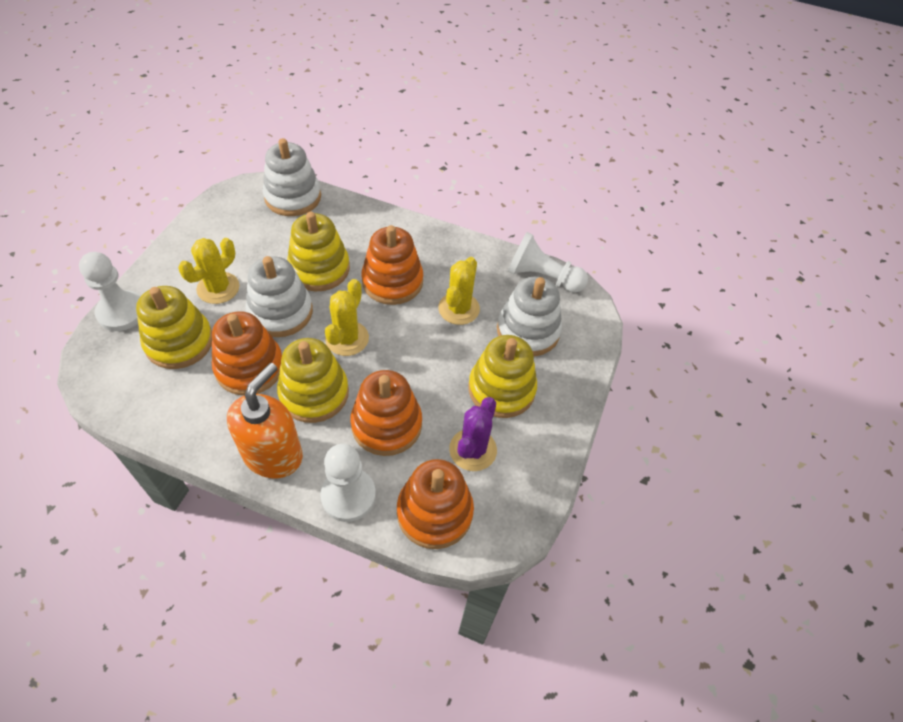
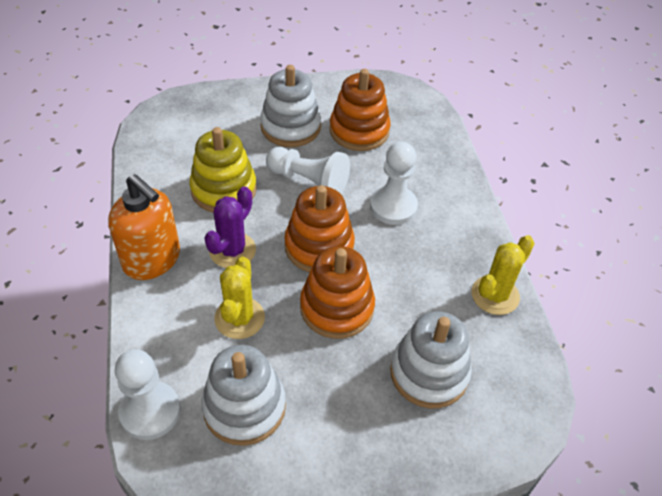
orange stacking toy: [212,311,282,396] [350,370,422,456] [361,225,423,305] [397,459,474,549] = 4 -> [284,185,355,272] [300,246,375,339] [329,69,391,151] = 3
yellow cactus: [178,238,240,304] [325,279,369,356] [438,257,480,325] = 3 -> [214,257,265,339] [472,235,535,315] = 2
yellow stacking toy: [136,286,212,369] [277,338,349,423] [287,212,350,291] [469,335,537,418] = 4 -> [189,127,257,213] = 1

